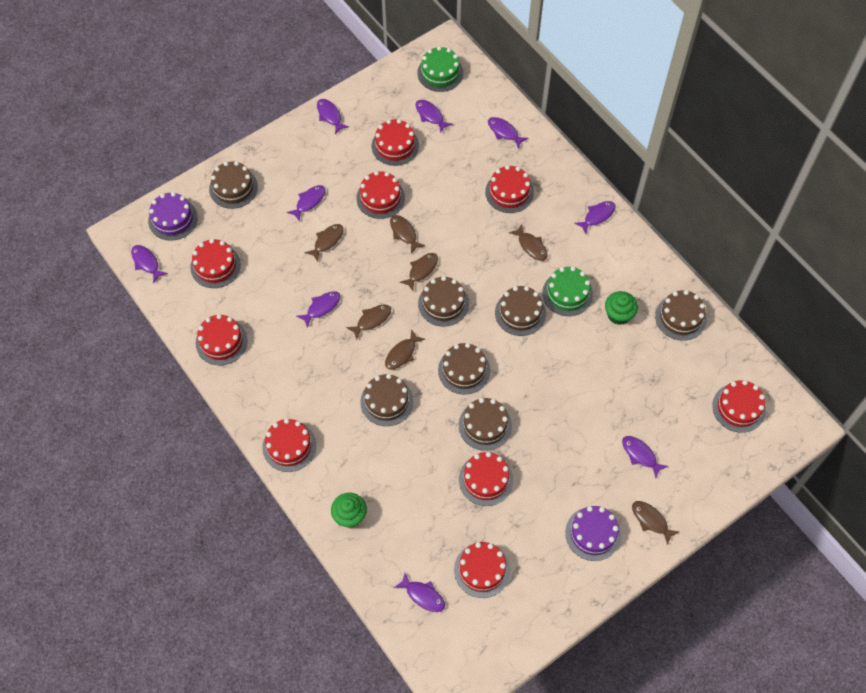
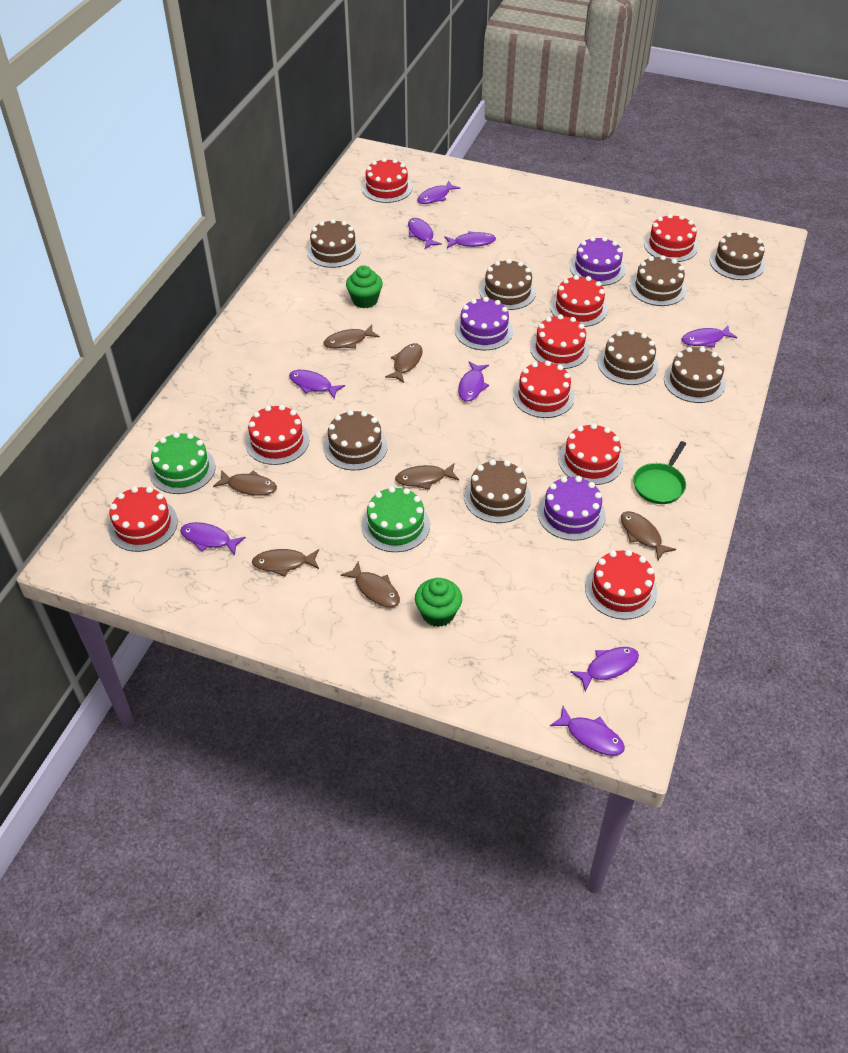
brown cake: [209,161,258,209] [360,374,413,426] [418,276,469,327] [438,343,490,395] [459,398,512,451] [495,286,546,336] [655,290,707,341] = 7 -> [307,219,361,268] [323,410,388,470] [464,460,531,523] [480,259,536,310] [598,330,658,385] [630,255,686,306] [664,347,726,403] [710,231,765,280] = 8
green pan: none = 0 -> [633,441,686,504] = 1
purple cake: [148,192,198,241] [565,506,621,561] = 2 -> [455,297,513,350] [537,476,606,541] [570,237,625,286] = 3

